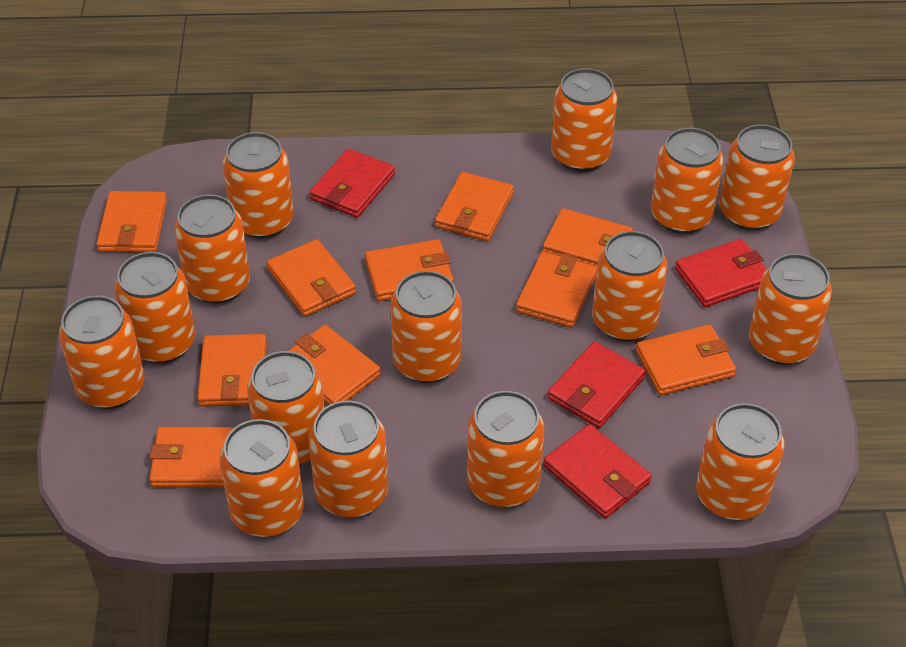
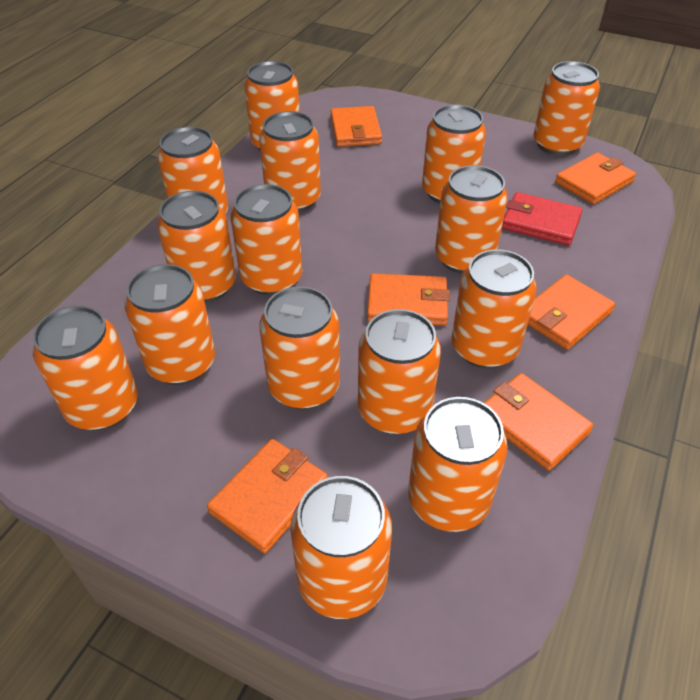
orange wallet: [97,191,167,252] [149,427,235,488] [197,334,267,406] [267,239,356,317] [289,325,381,405] [365,239,454,301] [435,172,514,241] [516,252,597,328] [542,208,633,267] [636,325,736,395] = 10 -> [207,439,328,553] [331,106,382,147] [367,273,450,326] [484,373,593,471] [528,274,615,350] [555,153,636,204] = 6
red wallet: [310,148,395,218] [543,424,652,518] [548,341,646,428] [675,239,767,307] = 4 -> [502,192,583,245] = 1

